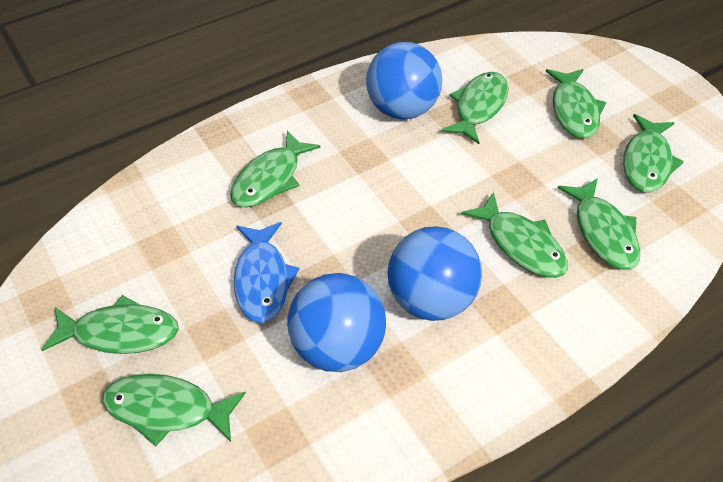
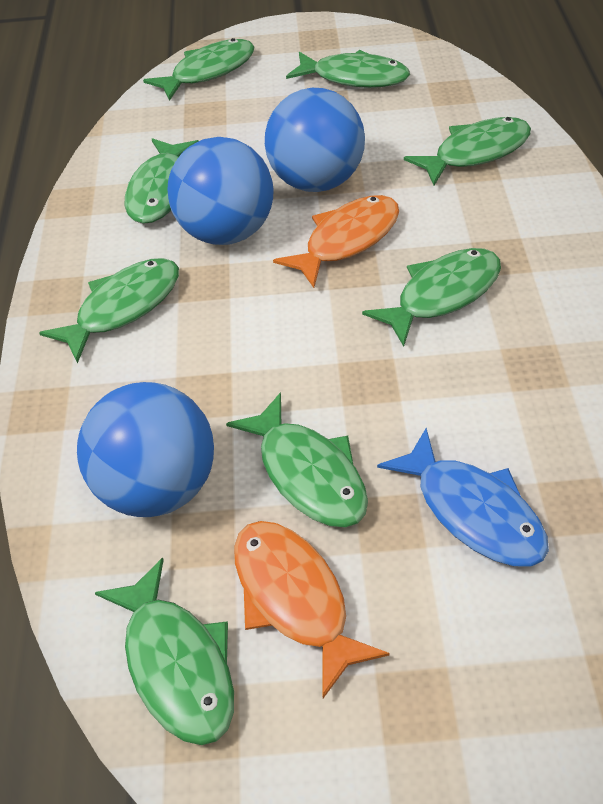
orange fish: none = 0 -> [234,521,390,698] [273,195,399,288] = 2

